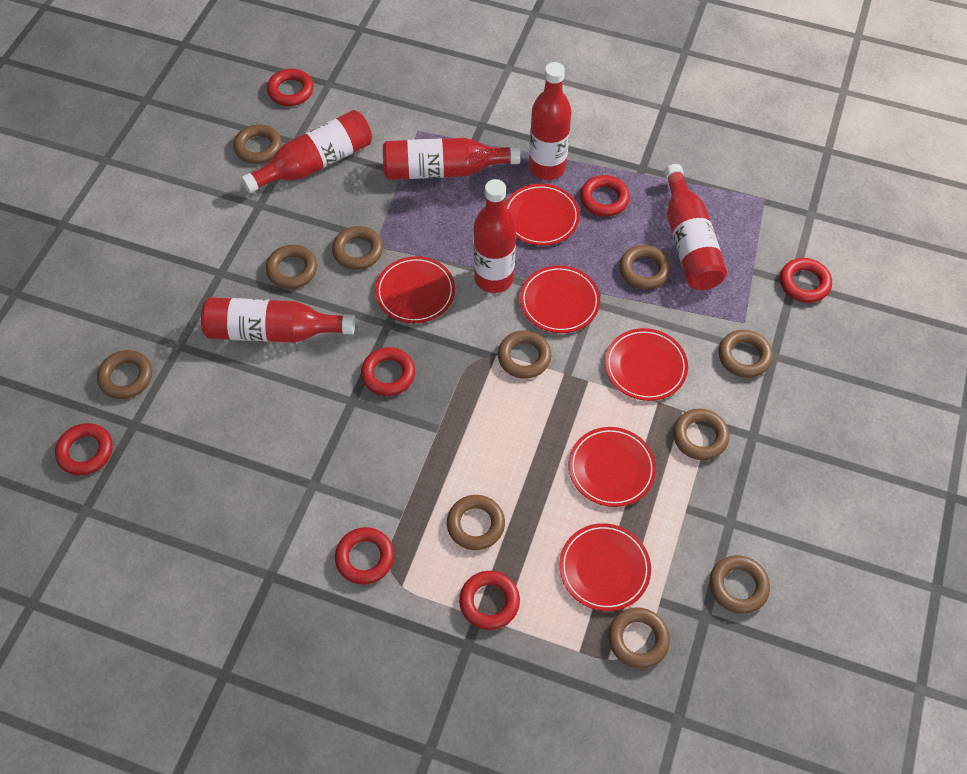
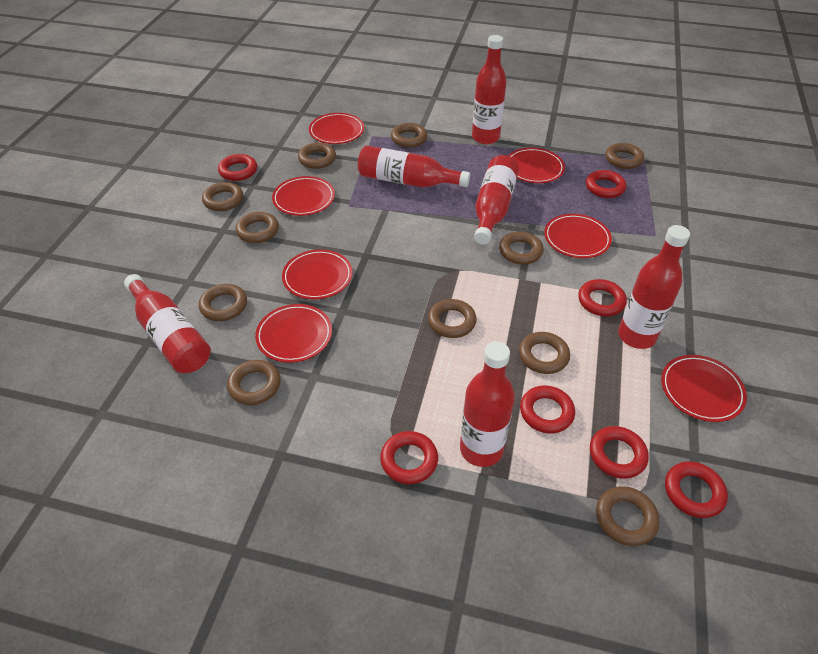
red plate: [375,256,455,323] [505,184,580,246] [520,265,600,333] [559,523,651,611] [568,427,656,507] [605,328,688,401] = 6 -> [255,304,332,363] [272,176,335,216] [282,249,353,299] [309,113,364,144] [508,148,565,183] [544,214,612,258] [661,355,747,422] = 7

